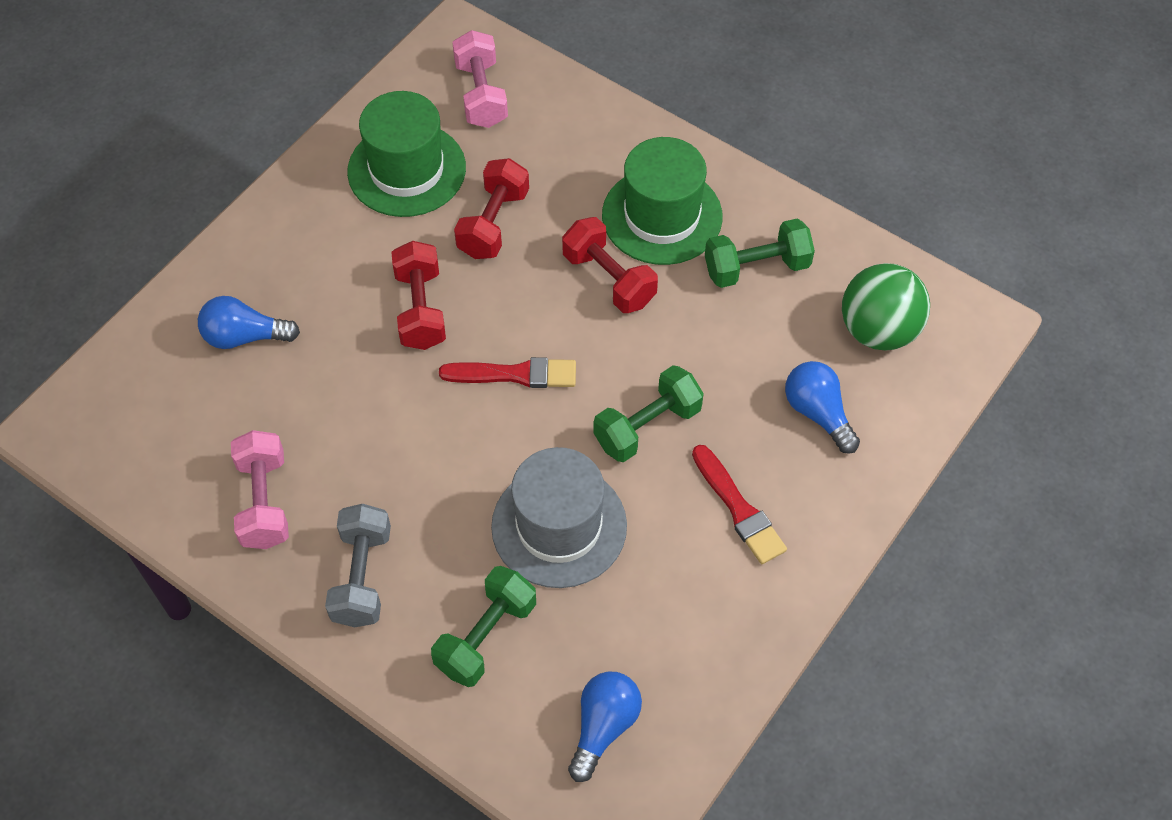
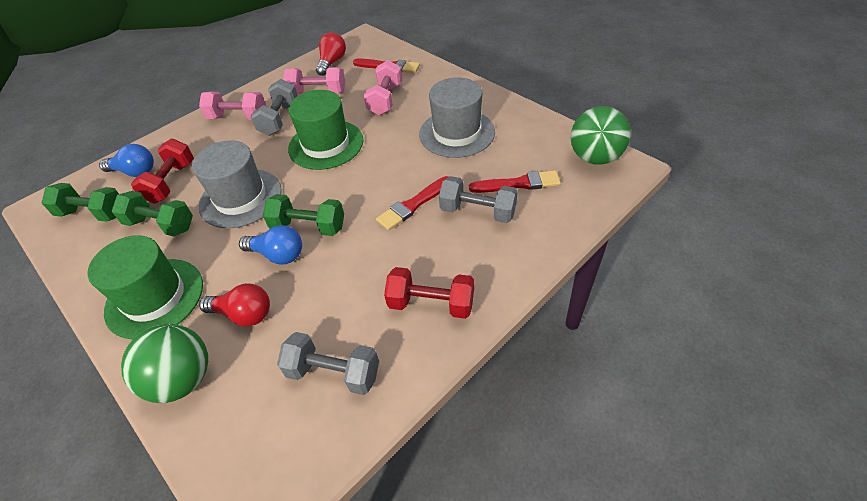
blue light bulb: [198,296,300,349] [568,672,642,782] [785,361,860,454] = 3 -> [99,144,154,177] [239,225,302,264] = 2
green ball: [842,263,930,351] = 1 -> [121,324,208,403] [571,106,631,165] = 2
grey dumbbell: [325,504,391,627] = 1 -> [251,79,298,136] [277,332,379,395] [439,176,518,223] = 3
grey hat: [491,447,627,588] = 1 -> [192,140,282,228] [419,77,495,158] = 2
pink dumbbell: [231,430,289,549] [452,30,508,128] = 2 -> [199,92,266,120] [283,67,345,94] [364,60,403,115] = 3
red brush: [439,357,576,388] [692,445,787,564] = 2 -> [353,58,420,73] [376,176,449,231] [469,170,561,193] = 3
red dumbbell: [391,241,446,350] [454,158,529,259] [562,217,658,313] = 3 -> [131,139,194,204] [384,267,474,319] = 2
red light bulb: none = 0 -> [199,283,270,326] [316,32,346,76] = 2

